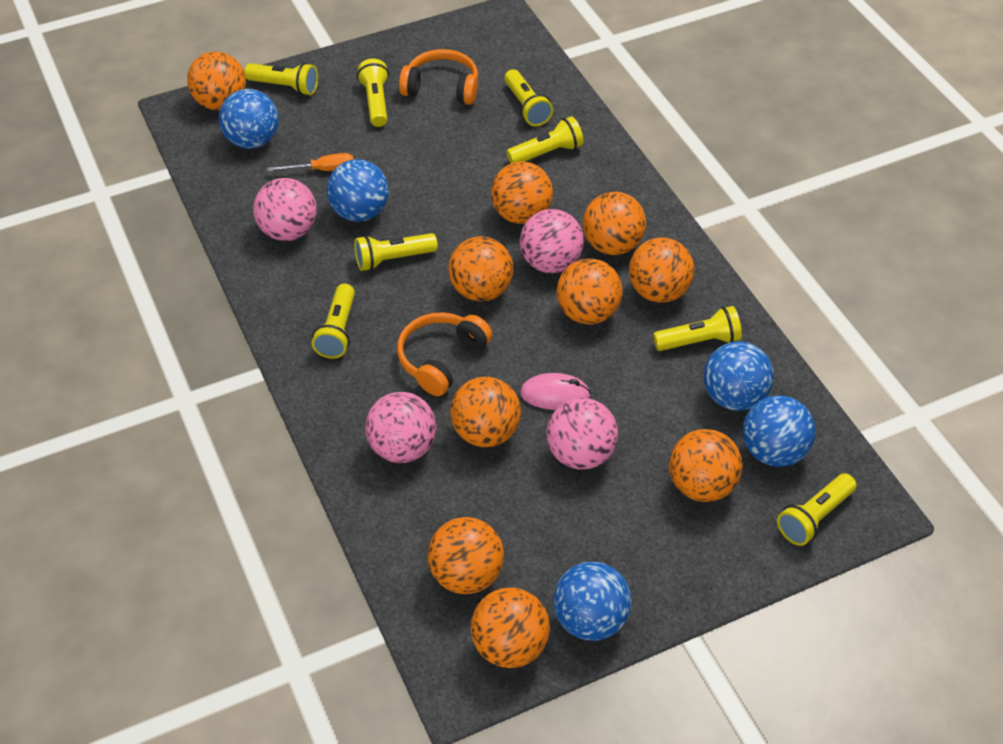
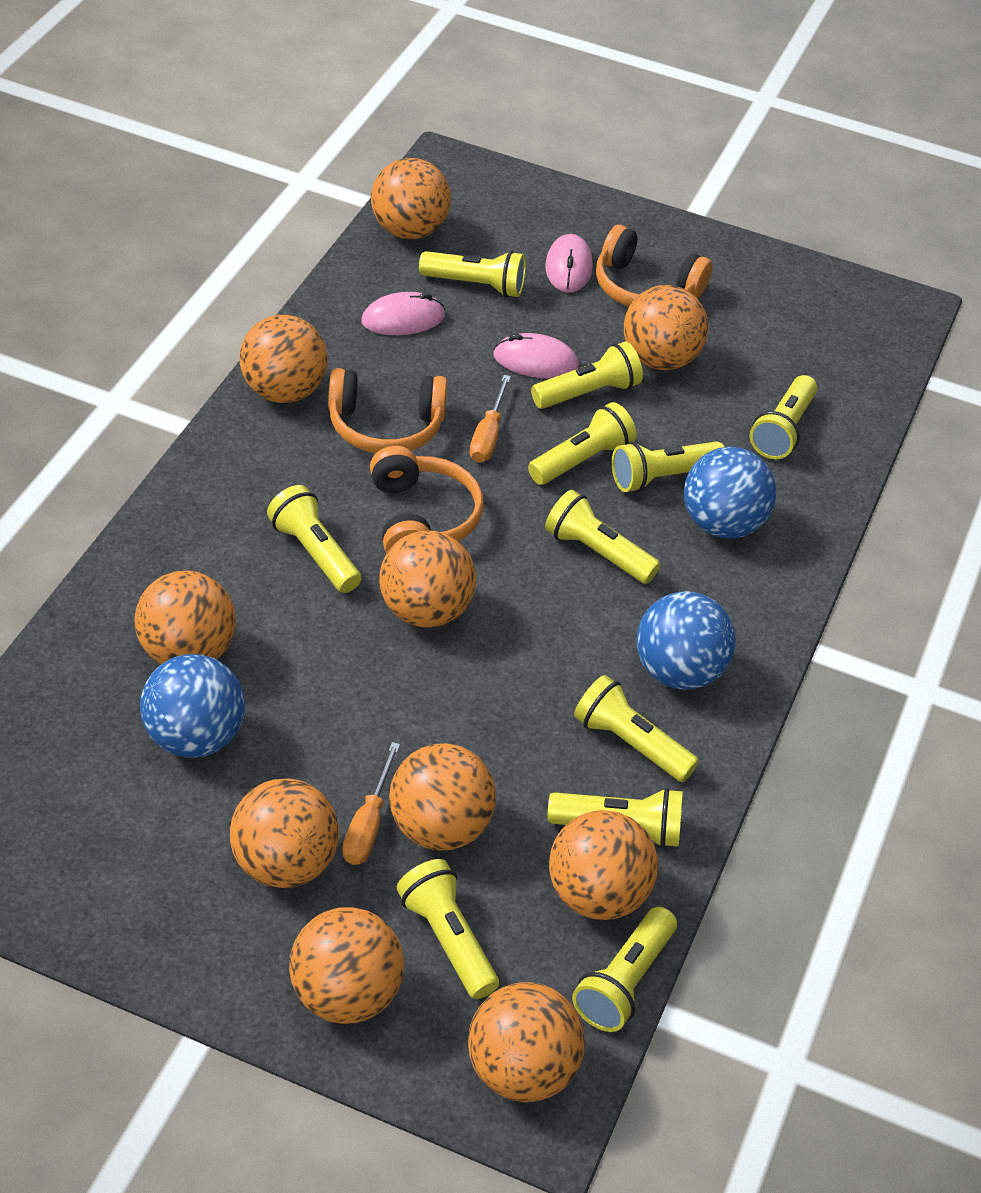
blue ball: [219,89,279,149] [327,159,389,222] [553,562,632,641] [704,342,774,411] [743,395,815,467] = 5 -> [140,654,245,758] [636,591,736,690] [684,447,776,539] = 3
orange headphones: [397,312,492,396] [399,49,478,105] = 2 -> [328,368,447,453] [370,446,484,553] [596,225,712,307] = 3
orange screwdriver: [267,153,353,171] = 1 -> [342,742,400,865] [470,375,511,463] = 2
pink ball: [253,178,317,241] [365,392,436,463] [520,209,584,273] [546,398,618,470] = 4 -> none = 0
pink mouse: [520,373,591,410] = 1 -> [361,292,445,335] [493,333,579,378] [545,234,593,293] = 3
yellow flashlight: [244,63,318,95] [312,284,355,359] [354,233,438,271] [357,59,389,127] [504,69,553,126] [507,116,584,163] [653,306,742,351] [777,473,856,546] = 8 -> [267,485,361,593] [397,859,499,999] [419,251,526,297] [528,402,637,485] [531,341,643,409] [545,490,660,584] [547,788,683,848] [572,907,677,1032] [574,675,699,782] [612,441,725,492] [750,375,818,459] = 11

